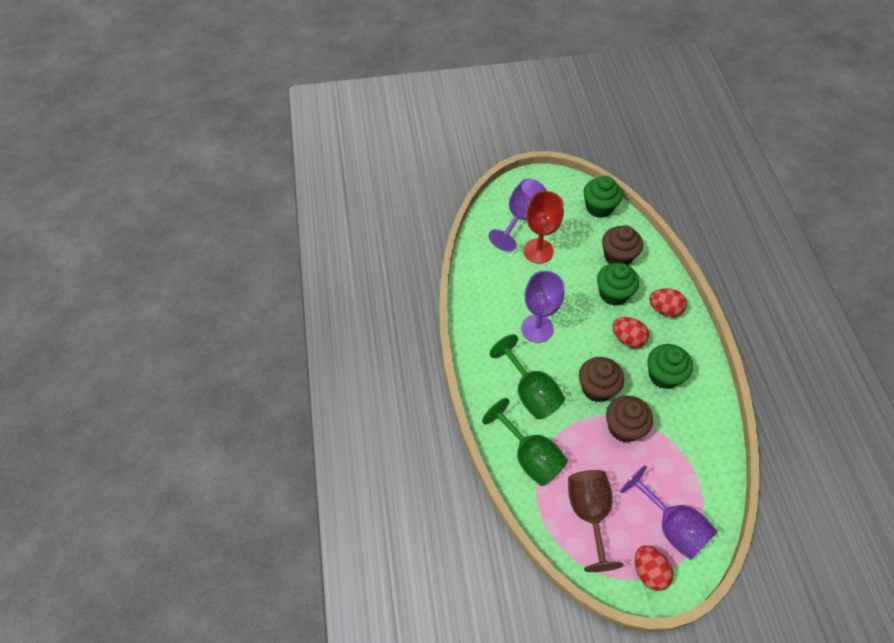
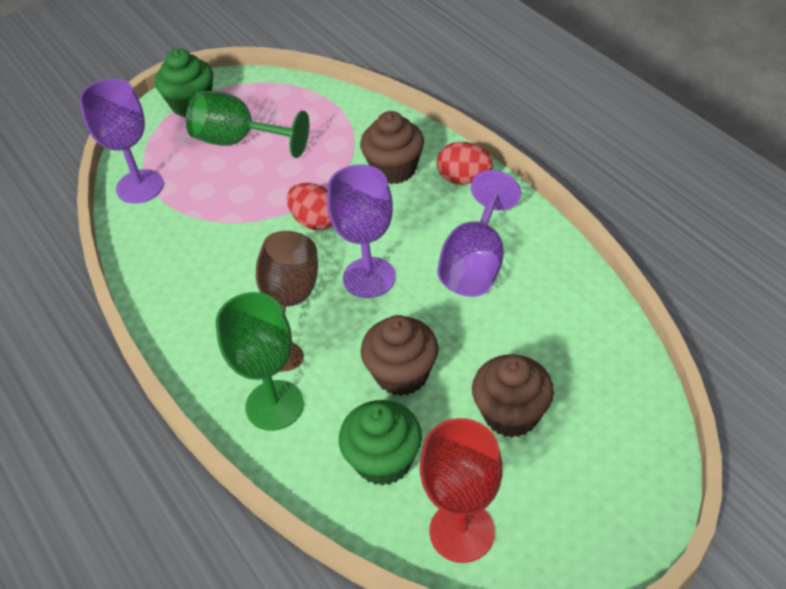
green cupcake: [583,176,623,218] [597,263,639,306] [648,344,693,389] = 3 -> [155,49,213,117] [339,400,422,486] = 2
red egg: [612,317,649,348] [635,545,673,591] [649,288,687,317] = 3 -> [287,183,332,230] [437,142,493,185] = 2

